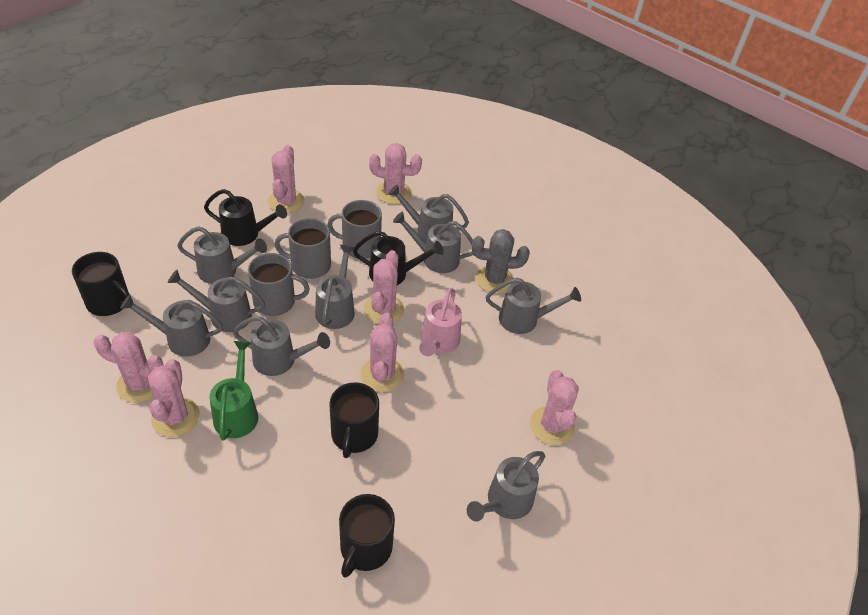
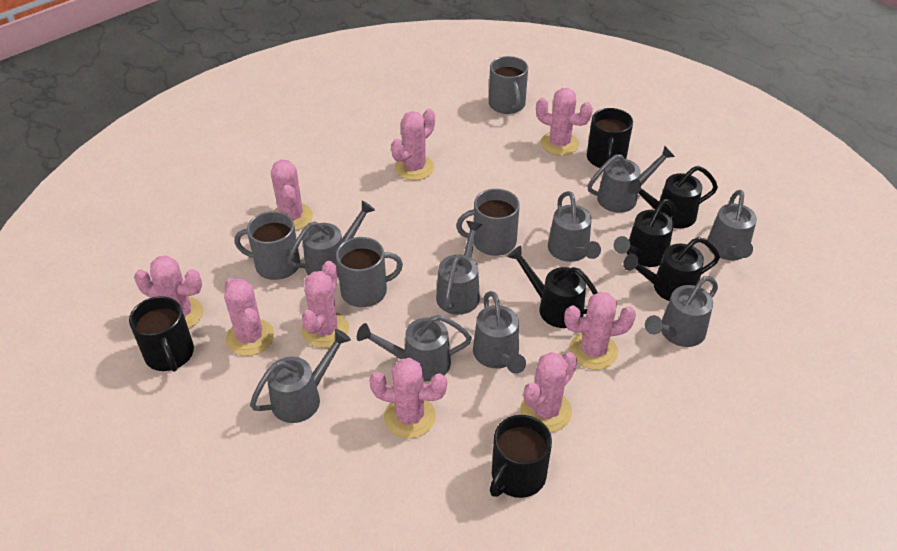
black watering can: [204,189,287,246] [353,231,444,285] = 2 -> [507,246,598,328] [614,199,676,267] [623,237,720,301] [628,166,718,228] = 4
green watering can: [209,341,258,441] = 1 -> none = 0
grey cactus: [472,229,530,294] = 1 -> none = 0
grey mug: [248,253,310,316] [275,218,331,279] [327,200,382,259] = 3 -> [234,211,300,280] [336,237,403,307] [456,189,520,256] [489,56,528,114] = 4
pink cactus: [94,332,163,403] [148,359,200,437] [268,145,305,213] [361,313,404,392] [364,250,404,324] [369,143,422,204] [530,370,579,445] = 7 -> [134,255,203,329] [224,278,274,356] [271,160,313,231] [302,261,349,348] [369,358,447,438] [391,109,435,180] [520,352,577,432] [536,88,593,156] [564,292,636,370] = 9
pink watering can: [419,288,462,356] = 1 -> none = 0

